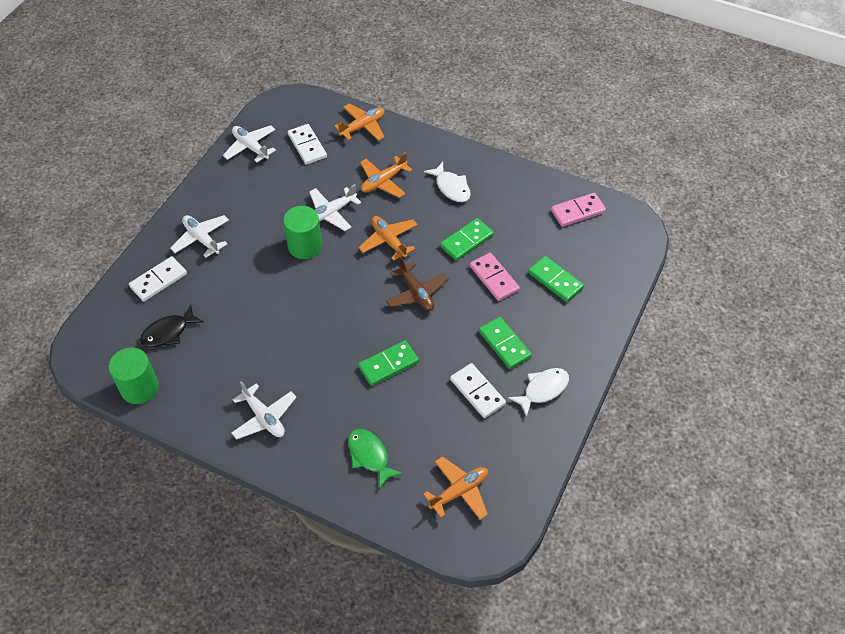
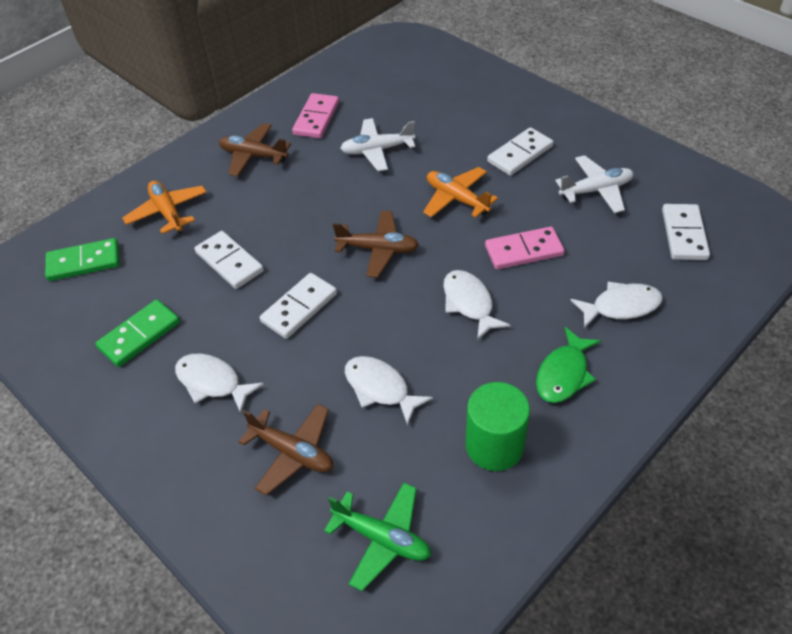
black fish: [140,305,204,347] = 1 -> none = 0
brown plane: [386,257,448,311] = 1 -> [219,123,291,176] [238,404,333,495] [333,211,419,278] = 3
green cylinder: [109,348,159,404] [283,206,322,259] = 2 -> [466,382,530,471] = 1
green domino: [358,340,419,386] [440,218,494,261] [479,317,532,369] [528,256,584,302] = 4 -> [45,238,119,281] [95,299,180,367] = 2
green plane: none = 0 -> [324,483,431,591] = 1
orange plane: [334,104,385,141] [359,216,418,261] [360,152,412,198] [423,456,488,520] = 4 -> [122,181,207,234] [423,167,498,218] = 2
white domino: [129,256,187,302] [288,124,327,165] [450,363,506,418] = 3 -> [195,231,264,289] [260,273,337,339] [487,127,553,176] [662,204,710,260] = 4
white fish: [424,162,471,202] [508,368,569,417] = 2 -> [175,353,264,413] [345,356,433,426] [443,270,510,340] [570,282,663,328] = 4
white plane: [170,215,229,258] [223,125,276,162] [231,381,297,440] [309,184,361,231] = 4 -> [340,118,416,171] [555,155,634,213] = 2

